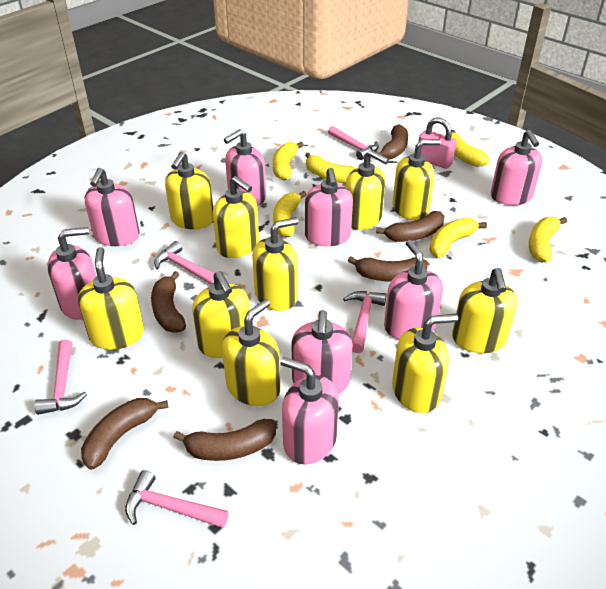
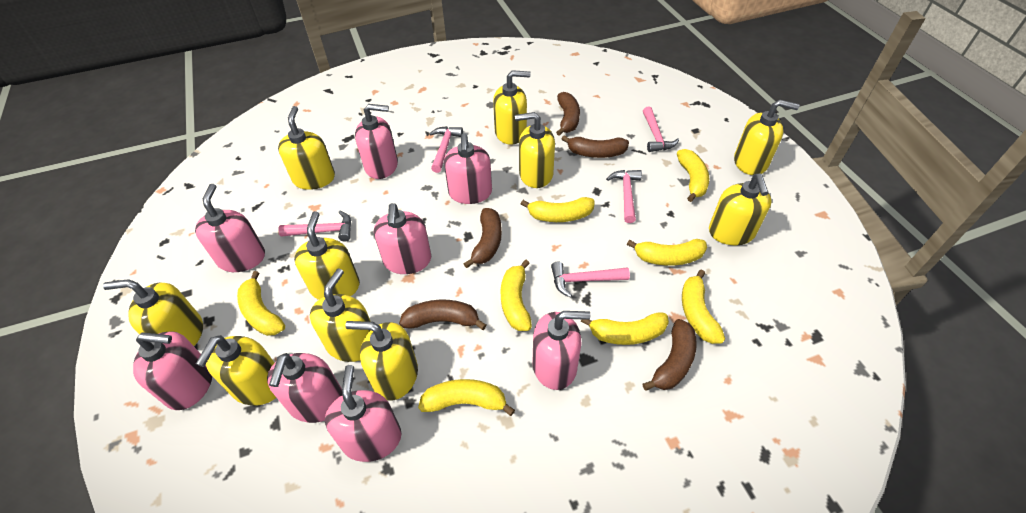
brown banana: [81,398,169,470] [151,271,186,333] [173,419,276,461] [348,256,428,282] [376,211,445,242] [379,124,408,160] = 6 -> [399,300,487,330] [464,208,502,268] [556,92,580,136] [562,135,629,158] [643,319,697,391] = 5
pink padlock: [419,117,456,169] = 1 -> none = 0
yellow banana: [273,142,304,181] [273,191,306,237] [305,152,356,183] [429,218,487,257] [451,130,490,167] [529,217,567,262] = 6 -> [237,271,285,336] [418,379,515,416] [501,260,532,331] [521,197,595,222] [581,312,669,345] [627,239,707,266] [677,149,709,202] [682,270,725,344] = 8

